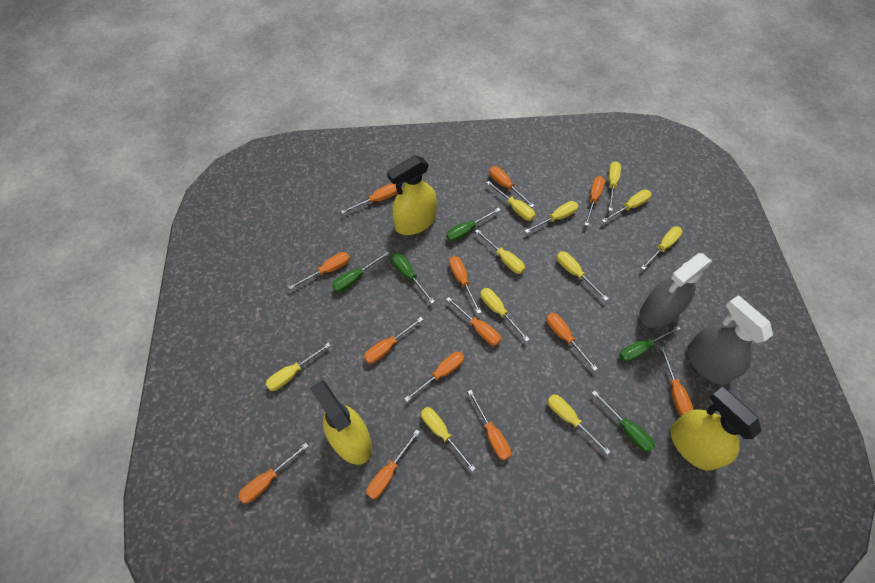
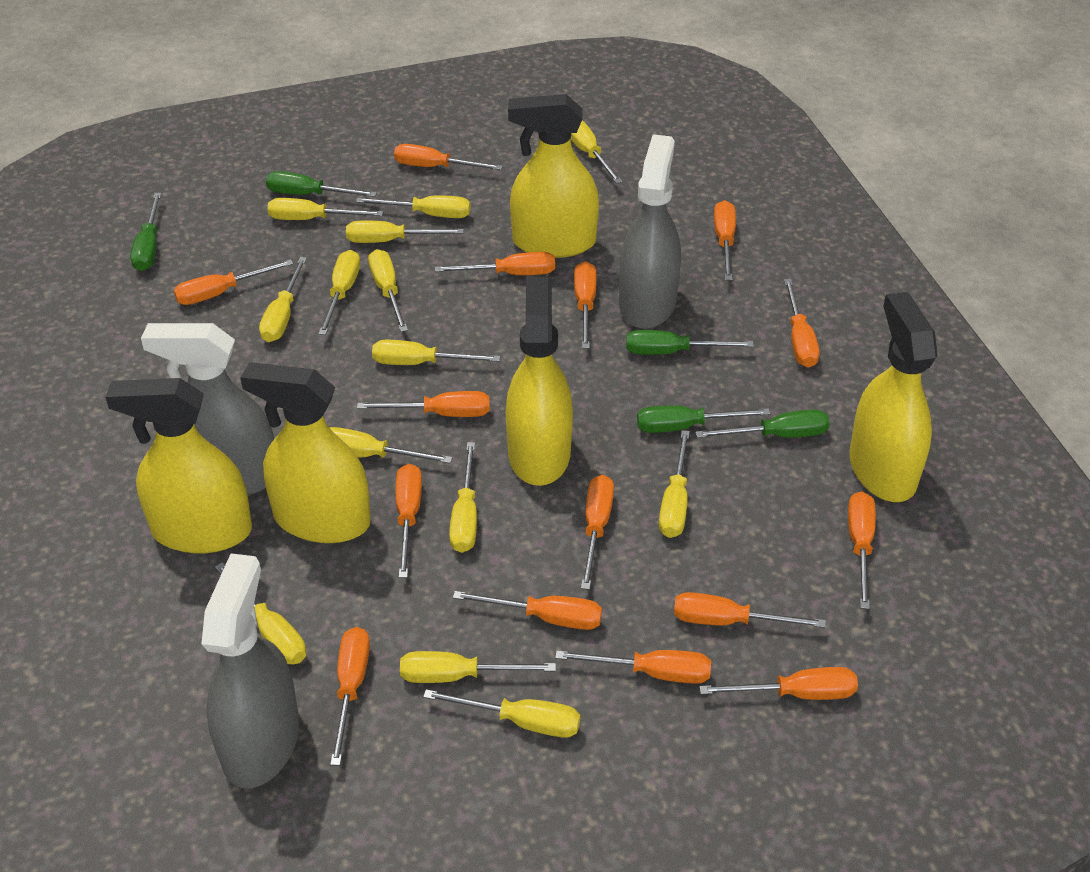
grey spray bottle: [639,253,713,328] [687,295,773,385] = 2 -> [141,323,274,495] [202,553,299,788] [619,134,681,329] = 3
orange screwdriver: [238,443,308,504] [289,252,350,290] [341,183,397,214] [364,317,424,364] [366,429,420,499] [404,352,464,402] [446,297,501,346] [449,256,481,314] [467,390,511,461] [489,166,534,208] [546,313,598,371] [585,176,605,226] [660,346,693,416] = 13 -> [174,259,293,305] [330,627,370,766] [357,391,490,417] [394,144,503,170] [395,464,422,578] [435,252,555,275] [453,591,602,630] [555,650,711,684] [574,261,597,349] [581,475,614,590] [674,592,826,628] [699,667,858,700] [714,200,736,280] [784,279,819,368] [848,491,876,609] = 15
yellow screwdriver: [266,343,331,391] [421,407,476,472] [475,229,525,274] [480,288,530,342] [486,181,535,221] [525,201,579,233] [547,394,611,455] [557,251,609,301] [602,189,651,223] [608,161,621,211] [641,226,683,270] = 11 -> [215,562,306,664] [259,257,307,342] [267,198,383,220] [319,250,360,335] [330,427,453,463] [346,221,464,243] [356,195,471,218] [368,249,408,332] [372,340,500,365] [400,651,556,683] [423,689,580,738] [449,442,477,553] [570,121,623,184] [659,430,690,538] = 14
yellow spray bottle: [310,380,372,465] [387,155,437,235] [671,387,762,471] = 3 -> [105,378,252,553] [240,362,371,543] [506,277,573,486] [508,94,599,258] [849,292,938,502] = 5

